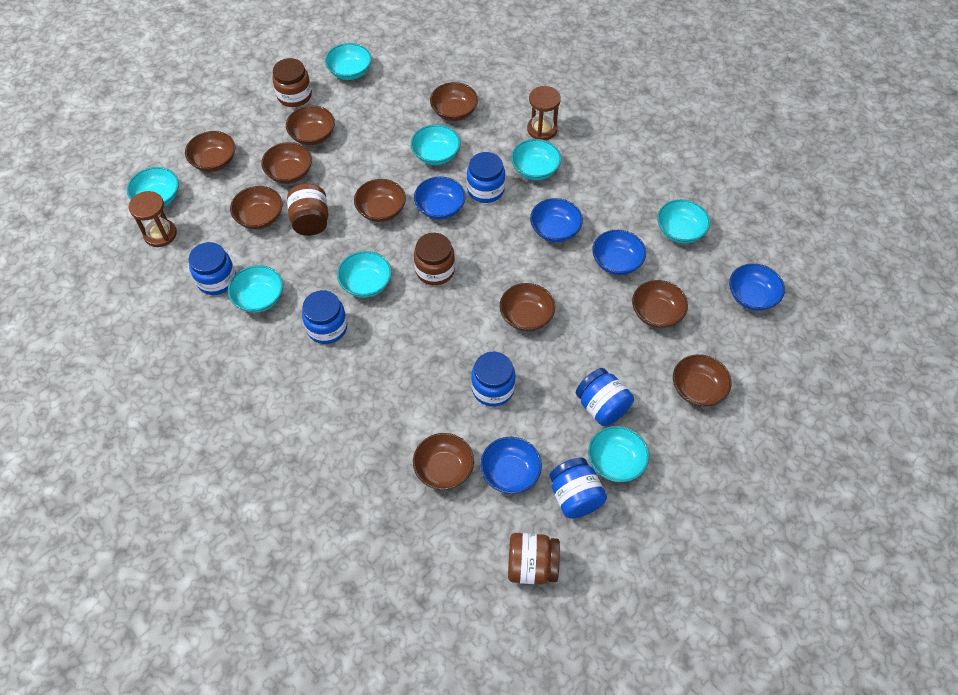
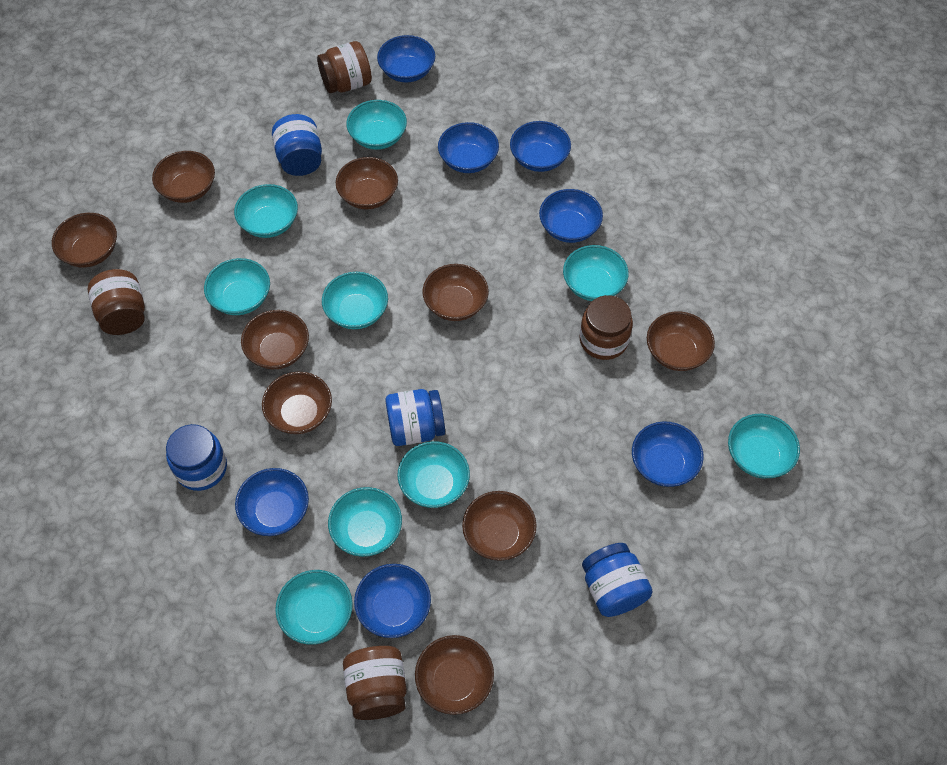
blue bowl: [414,177,466,220] [480,437,542,494] [530,198,583,242] [592,230,646,275] [729,263,785,311] = 5 -> [235,468,309,536] [354,564,431,638] [377,35,435,82] [438,122,499,173] [510,121,571,172] [539,189,603,243] [632,421,704,487] = 7
blue jar: [189,242,236,295] [302,290,347,344] [467,152,505,203] [471,352,515,406] [549,458,607,519] [576,368,634,426] = 6 -> [166,424,227,491] [272,114,322,176] [385,389,445,446] [582,543,653,617] = 4
brown bowl: [185,131,235,172] [230,186,282,229] [261,142,312,184] [286,106,335,145] [354,179,406,222] [413,433,474,490] [430,82,478,121] [499,283,555,331] [632,280,688,328] [673,354,732,407] = 10 -> [52,213,117,267] [152,151,215,203] [241,310,309,369] [262,372,332,434] [336,157,398,209] [415,635,494,715] [422,264,489,321] [462,491,536,561] [647,311,715,371] = 9
brown hourglass: [129,191,177,247] [527,86,561,140] = 2 -> none = 0
turquoise bowl: [127,167,179,207] [228,265,283,313] [325,43,372,80] [337,251,392,298] [411,124,460,165] [511,139,561,180] [588,426,649,482] [657,199,710,244] = 8 -> [204,258,270,315] [234,184,298,238] [275,570,353,645] [322,272,388,329] [328,487,402,557] [346,100,407,150] [397,441,470,508] [563,245,629,301] [728,414,800,478] = 9

